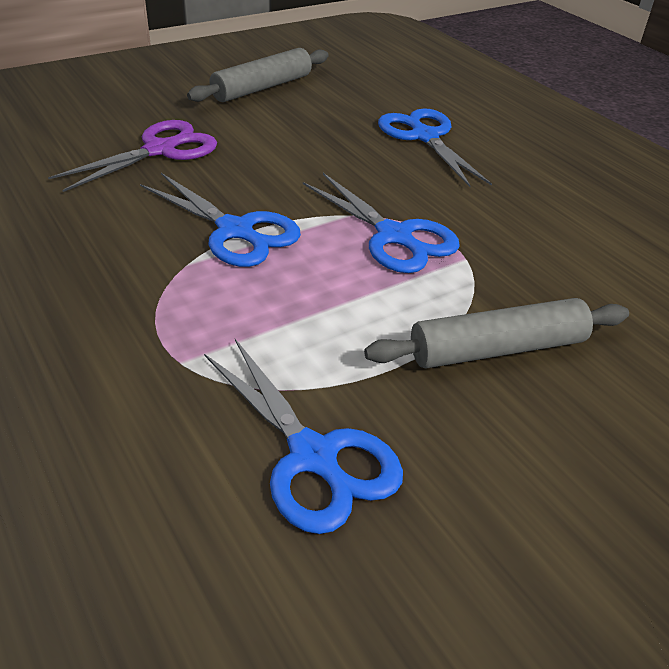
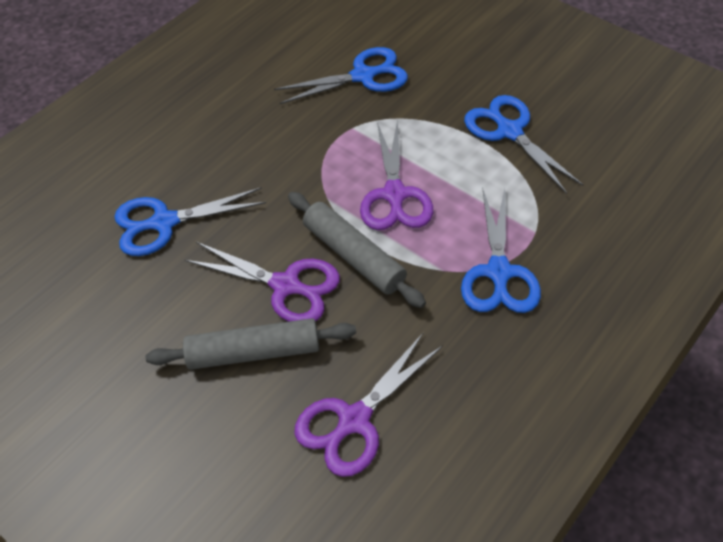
purple scissors: [48,120,217,192] = 1 -> [185,242,340,322] [294,332,443,477] [360,119,433,230] = 3

